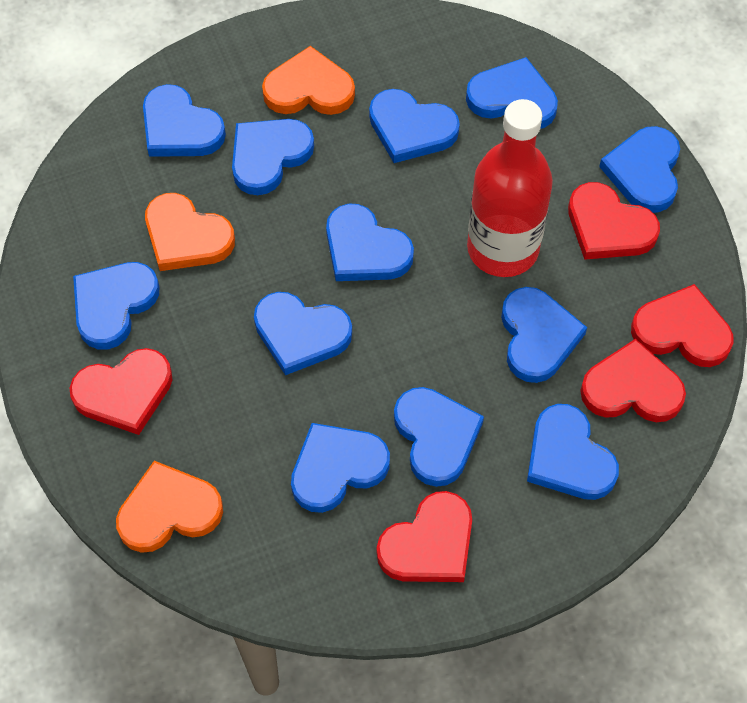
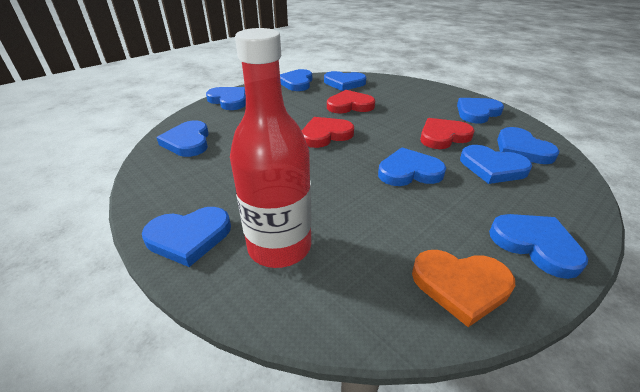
blue heart: [73,262,159,350] [143,84,226,157] [232,119,314,195] [254,292,352,375] [291,423,390,513] [326,204,414,281] [369,89,460,163] [394,387,484,487] [466,57,558,129] [501,287,587,383] [527,404,619,500] [599,126,680,213] = 12 -> [142,207,231,267] [157,121,209,157] [206,87,246,110] [280,69,312,91] [324,71,366,91] [378,147,446,186] [457,98,504,124] [460,145,532,184] [489,214,588,279] [497,127,559,164] = 10
orange heart: [116,461,223,553] [145,193,235,271] [262,46,355,115] = 3 -> [412,250,515,327] = 1
red heart: [70,348,173,435] [377,491,472,582] [568,182,660,260] [580,339,686,422] [631,284,733,367] = 5 -> [302,117,354,148] [327,90,375,113] [420,118,475,149] = 3

